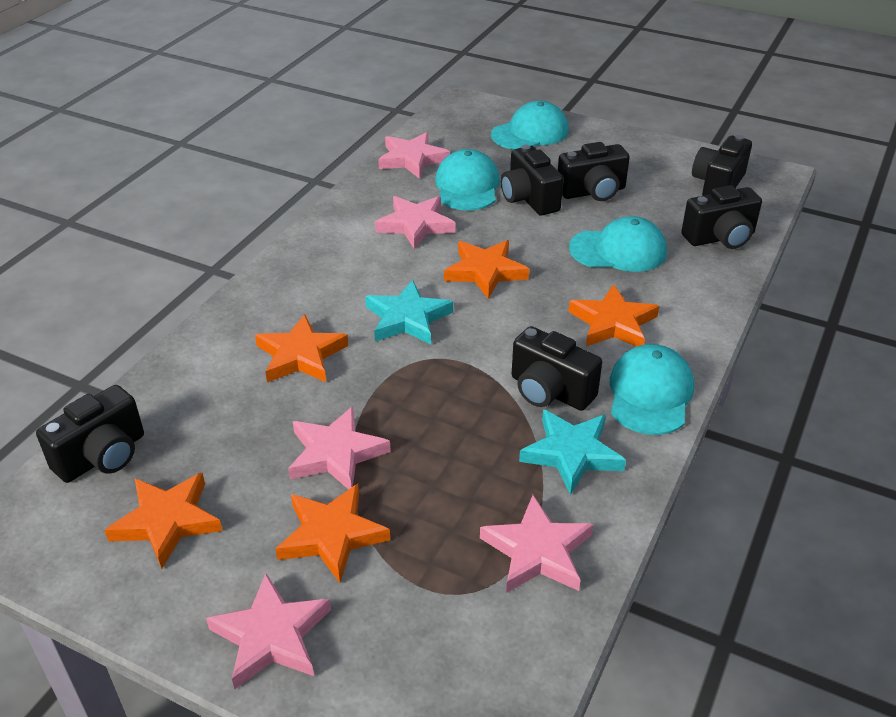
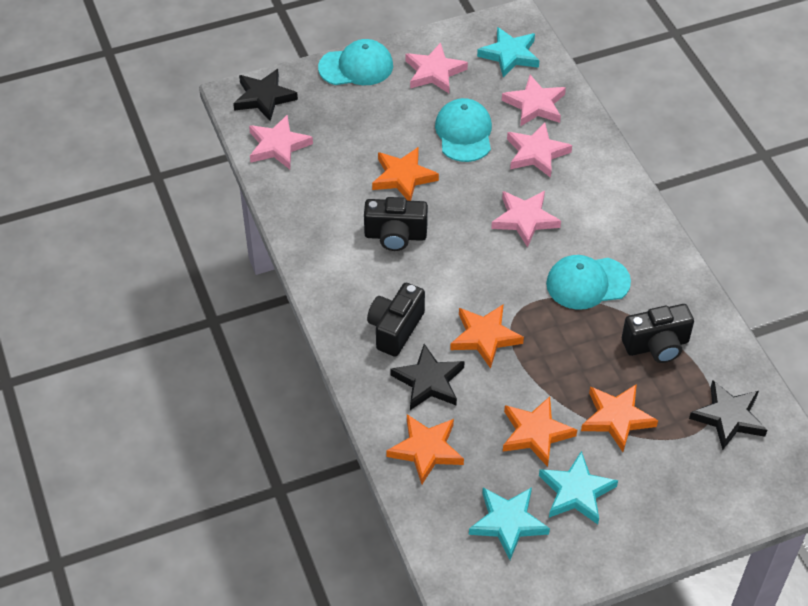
black camera: [36,385,144,483] [501,145,563,216] [512,326,602,411] [558,142,630,201] [681,185,762,249] [692,135,752,196] = 6 -> [364,197,428,251] [367,283,425,357] [622,304,694,363] = 3
black star: none = 0 -> [233,69,298,121] [390,344,465,410] [689,380,767,450] = 3
turquoise cap: [435,149,500,211] [491,101,569,150] [569,216,667,272] [610,344,694,435] = 4 -> [318,39,393,85] [435,98,492,162] [546,255,631,310] = 3
turquoise star: [365,280,453,345] [519,409,626,495] = 2 -> [469,487,550,560] [477,27,540,77] [539,451,618,524] = 3

